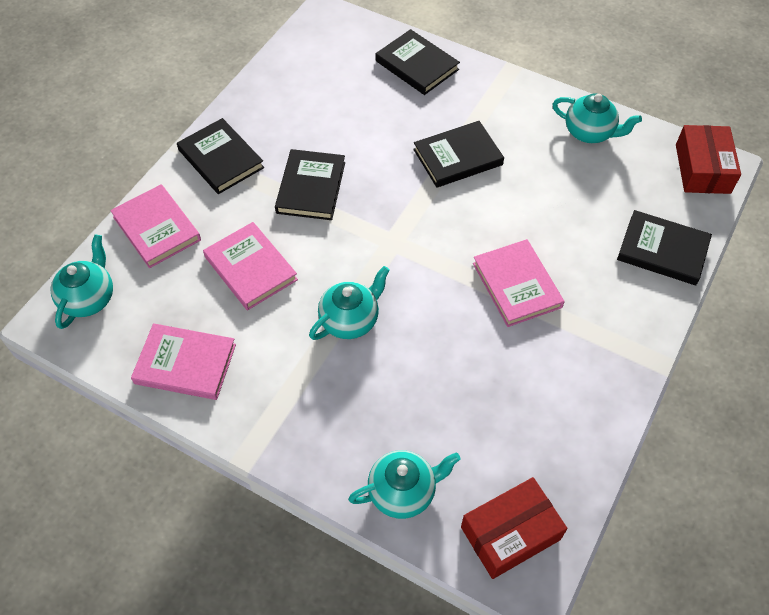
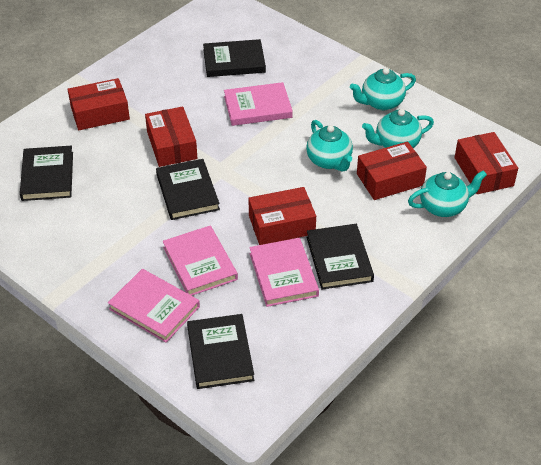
red box: [461,477,567,579] [676,125,741,194] = 2 -> [68,78,130,130] [145,107,197,167] [248,187,316,245] [357,142,427,200] [454,132,518,194] = 5

